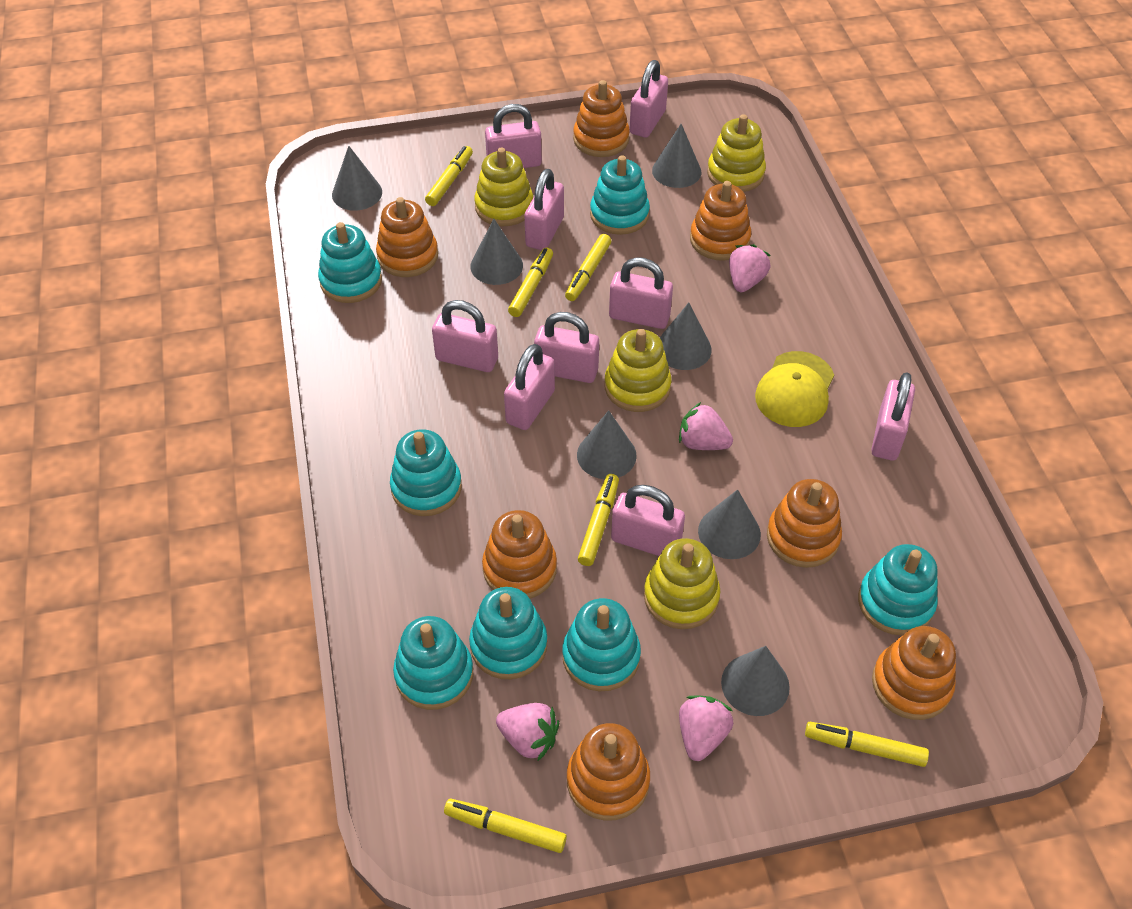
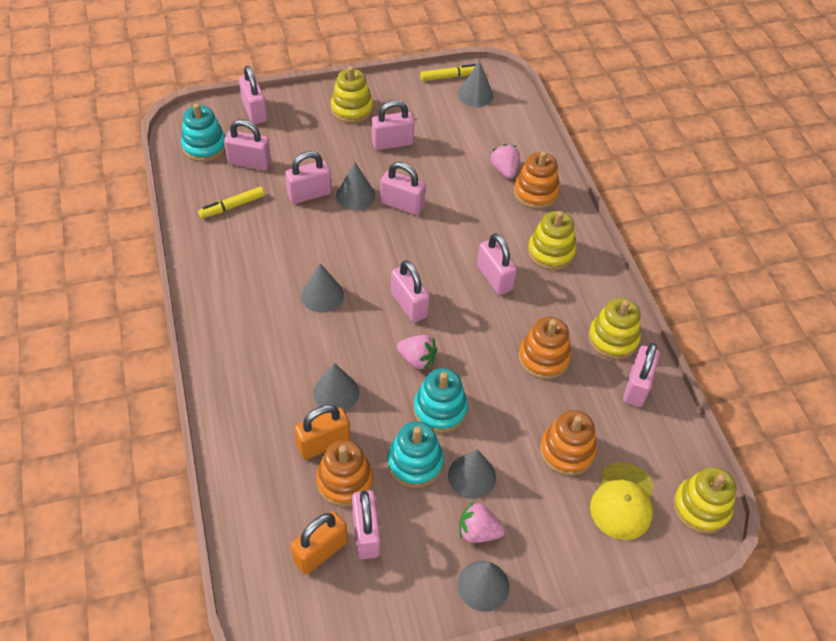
grey cone: [332,146,382,211] [470,219,523,285] [577,410,637,479] [652,124,701,188] [660,303,712,370] [698,489,761,559] [721,646,790,716] = 7 -> [301,263,344,313] [313,363,359,411] [336,162,375,210] [448,449,496,499] [457,561,509,612] [458,61,493,107] = 6
orange padlock: none = 0 -> [290,511,348,574] [294,405,350,460] = 2
orange stacking toy: [376,197,438,277] [482,510,557,598] [567,723,650,821] [573,80,630,157] [690,181,751,261] [767,479,842,568] [872,626,956,720] = 7 -> [316,439,373,507] [514,151,560,209] [518,317,571,379] [540,410,597,476] = 4
pink strawberry: [496,703,559,762] [679,402,733,450] [679,695,733,761] [729,244,770,292] = 4 -> [397,335,437,370] [460,502,505,543] [490,144,520,179] = 3
turquoise stacking toy: [318,222,382,303] [390,429,462,516] [393,616,473,710] [469,587,547,679] [562,598,641,691] [590,155,650,235] [858,544,938,635] = 7 -> [181,103,226,162] [387,421,444,488] [413,368,468,433] = 3
yellow marker: [425,146,473,206] [444,799,567,853] [508,248,553,317] [565,234,611,301] [578,474,619,566] [805,722,929,767] = 6 -> [198,187,265,218] [420,64,476,81] = 2

